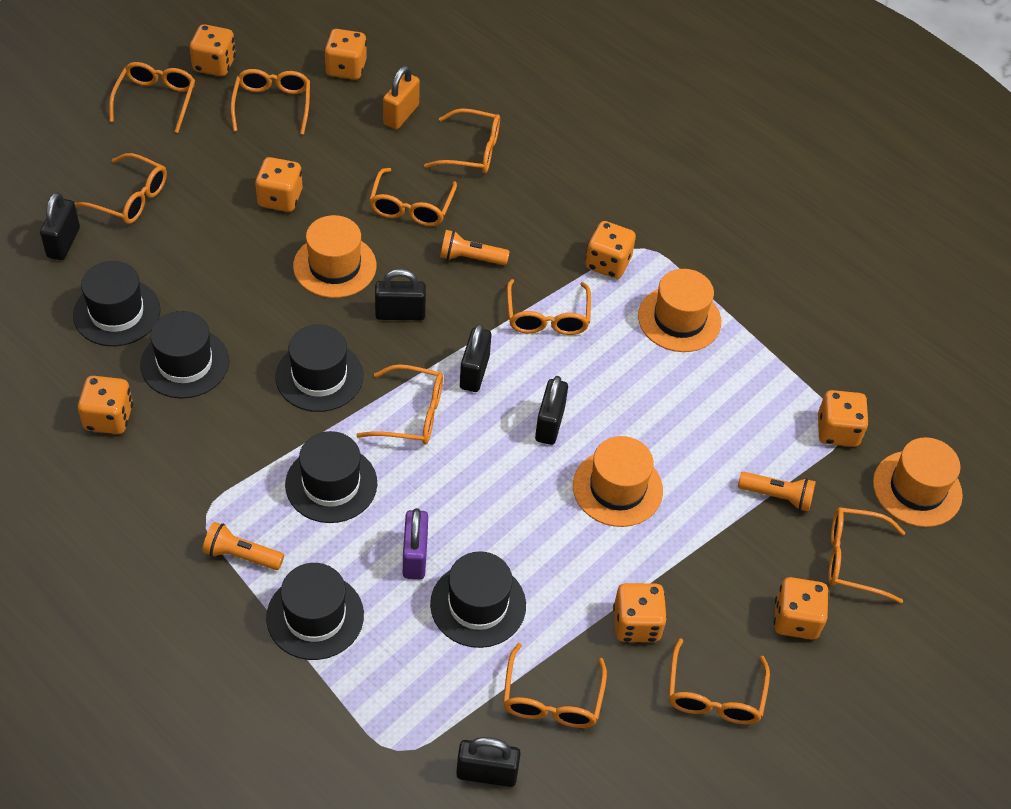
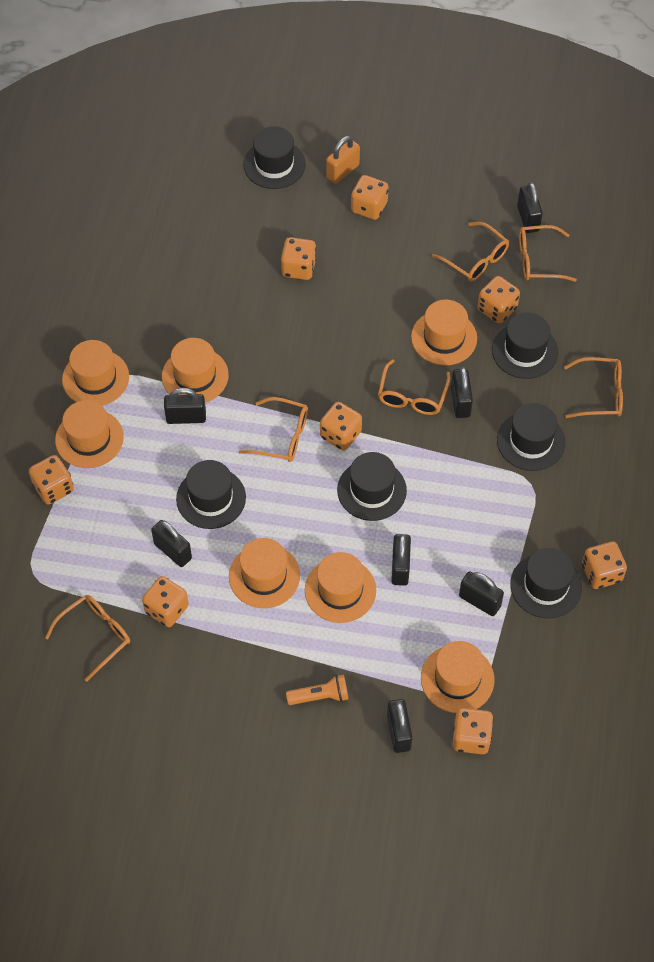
black padlock: [40,192,80,260] [375,269,426,320] [456,737,521,787] [460,323,491,392] [535,376,568,445] = 5 -> [151,520,192,567] [164,388,206,424] [387,699,412,753] [391,534,411,586] [451,367,473,418] [459,572,504,616] [517,182,543,233] = 7
orange flashlight: [202,522,284,570] [440,230,510,265] [738,472,816,512] = 3 -> [286,675,348,705] = 1
orange glasses: [75,153,167,224] [109,62,195,133] [231,69,310,135] [356,364,443,444] [369,168,457,226] [424,108,500,173] [503,643,607,728] [507,279,591,335] [668,638,770,724] [828,507,905,604] = 10 -> [45,595,130,682] [239,397,308,462] [378,359,451,415] [432,222,509,282] [519,225,577,282] [564,357,623,418] = 6
orange hat: [293,215,377,298] [573,436,663,527] [638,269,721,352] [873,437,963,527] = 4 -> [55,400,124,468] [62,340,129,406] [162,338,229,403] [229,538,300,608] [305,552,376,623] [411,299,477,366] [421,641,495,713] = 7
purple padlock: [403,508,428,579] = 1 -> none = 0

